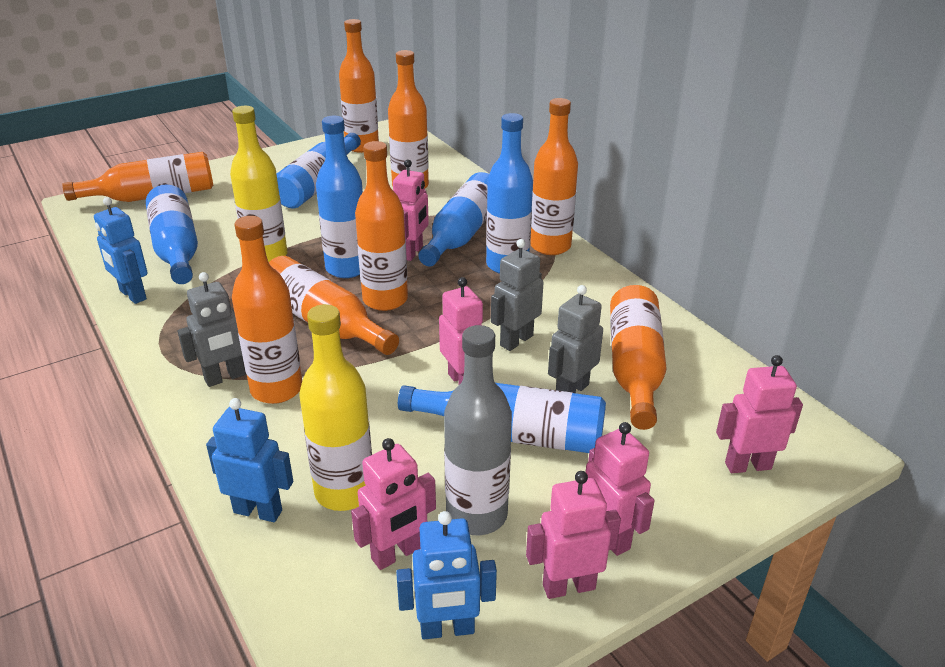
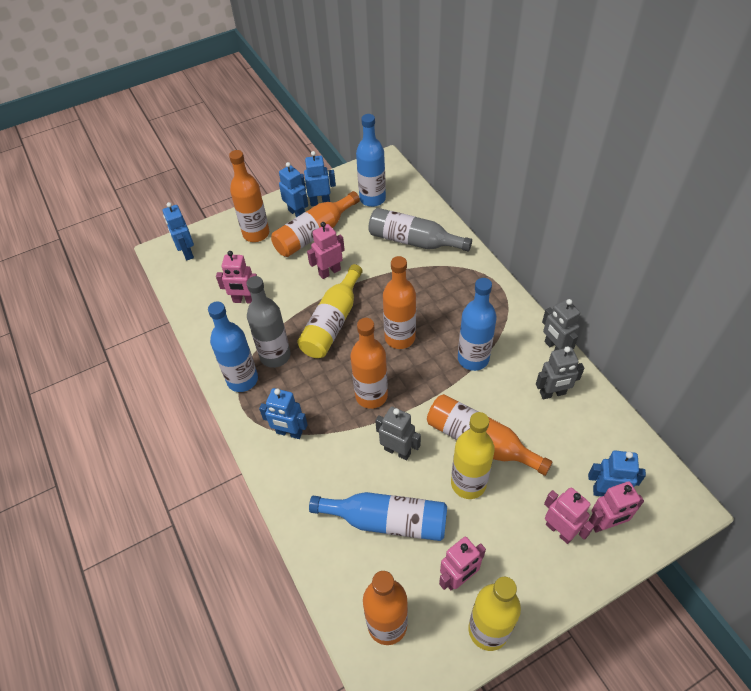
blue bottle: [146,185,198,284] [277,133,361,208] [316,116,363,278] [398,383,606,453] [418,172,489,266] [486,113,533,274] = 6 -> [208,301,258,392] [309,492,447,541] [356,114,386,207] [458,278,497,371] = 4
blue robot: [94,197,148,304] [206,398,293,522] [396,511,497,639] = 3 -> [163,202,194,260] [259,388,308,439] [279,162,308,217] [301,151,336,206] [588,451,646,497] = 5
grey bottle: [444,325,512,535] = 1 -> [247,276,290,368] [368,208,472,251] = 2
orange bottle: [62,152,213,202] [232,216,302,404] [269,256,399,355] [339,19,379,153] [355,141,408,311] [388,50,429,188] [530,98,578,255] [610,285,667,430] = 8 -> [229,150,269,242] [271,191,360,257] [350,318,388,409] [363,571,408,645] [383,256,416,349] [427,394,553,476] = 6
pink robot: [351,438,436,570] [393,159,429,261] [439,277,483,385] [526,471,621,599] [586,422,655,556] [716,355,803,473] = 6 -> [216,251,257,303] [307,222,345,279] [439,537,486,590] [544,487,594,544] [589,481,644,533] = 5
yellow bottle: [230,106,288,262] [299,304,372,511] = 2 -> [297,264,363,358] [451,412,495,499] [468,577,521,651] = 3

